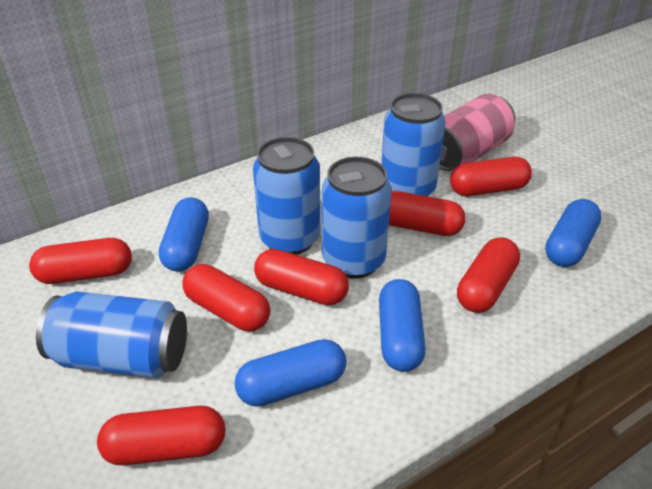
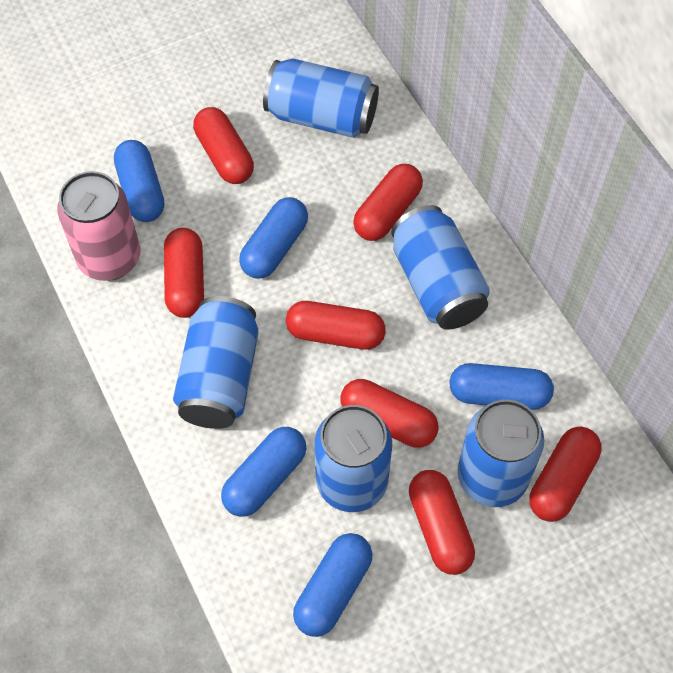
blue can: [36,291,187,378] [253,137,320,255] [322,157,392,279] [381,93,446,196] = 4 -> [173,296,259,429] [263,58,379,138] [315,405,392,512] [391,205,490,330] [458,400,544,507] = 5
blue capsule: [159,197,209,271] [235,339,346,407] [379,279,426,372] [545,199,602,267] = 4 -> [114,140,164,222] [221,427,306,517] [239,197,308,279] [293,533,372,637] [449,363,554,410] = 5

